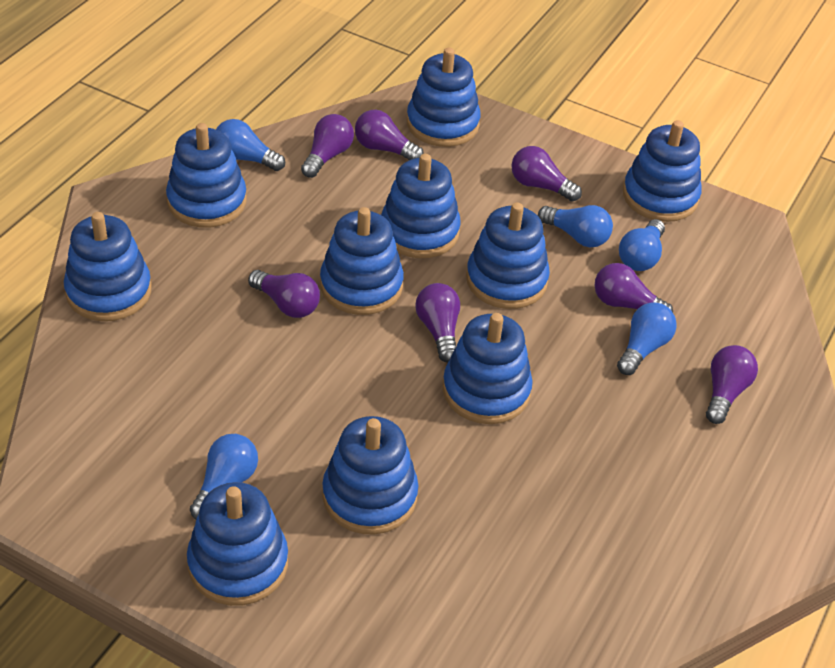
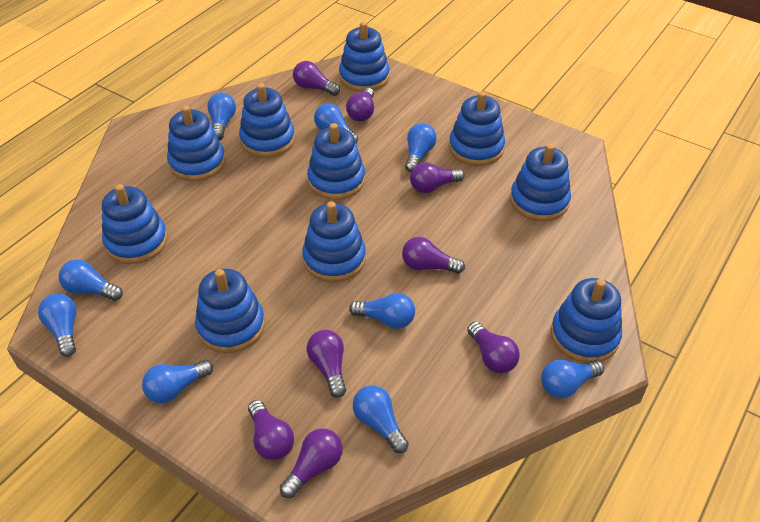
blue light bulb: [190,434,258,520] [216,119,285,171] [538,205,613,247] [617,302,677,375] [619,219,665,271] = 5 -> [38,293,77,357] [59,259,123,301] [142,360,213,403] [207,93,236,140] [314,103,358,143] [349,293,415,329] [353,385,409,453] [405,123,437,172] [541,360,604,398] = 9
purple light bulb: [248,270,320,318] [301,114,354,178] [355,110,424,160] [415,283,460,363] [511,146,582,202] [594,263,673,312] [706,345,758,424] = 7 -> [248,400,294,460] [280,428,343,498] [293,61,340,96] [307,330,346,398] [346,88,374,122] [402,237,465,274] [410,162,465,193] [467,322,520,373] = 8

